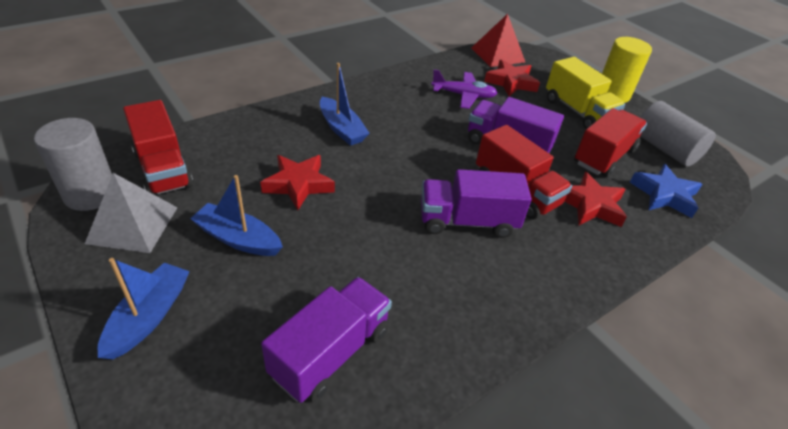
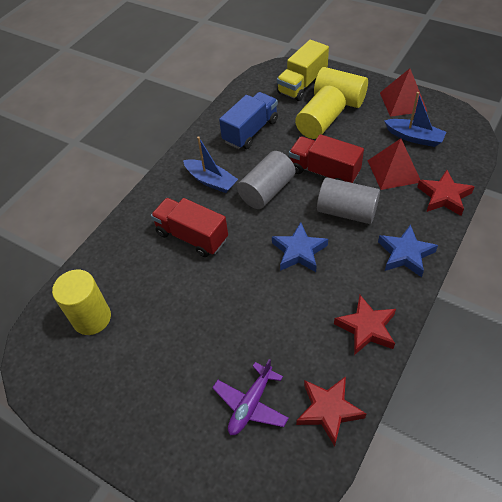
blue boat: [98,258,190,359] [190,175,283,256] [320,63,370,146] = 3 -> [183,137,238,193] [384,92,447,147] = 2
blue star: [630,164,702,218] = 1 -> [272,222,328,272] [378,224,438,277] = 2
blue truck: none = 0 -> [219,92,278,149] = 1
grey pyramid: [85,173,177,253] = 1 -> none = 0
purple truck: [261,277,392,403] [421,169,532,238] [468,97,564,153] = 3 -> none = 0
red pyramid: [471,14,525,67] = 1 -> [367,138,420,190] [380,68,427,117] = 2
red truck: [123,100,193,196] [476,125,572,219] [574,108,647,177] = 3 -> [151,198,228,257] [289,134,364,183] = 2
yellow cylinder: [602,37,652,103] = 1 -> [52,270,111,335] [295,86,346,139] [314,67,368,108] = 3

